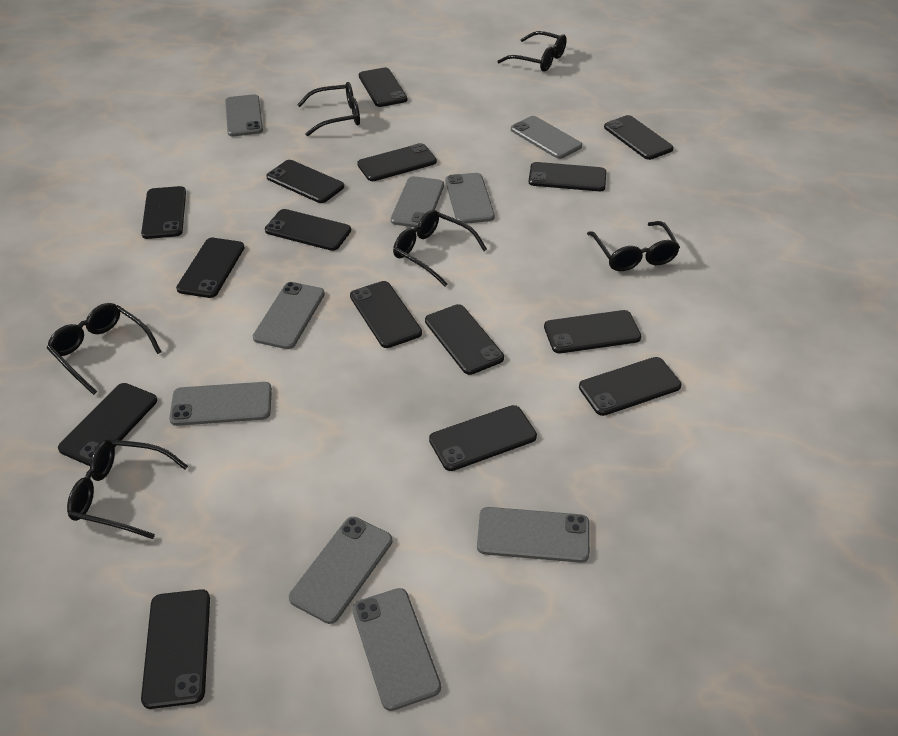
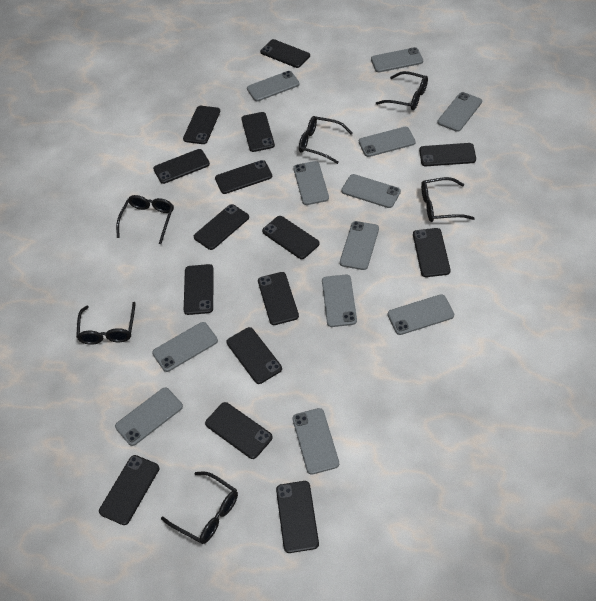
grey phone: [169,382,272,426] [225,94,263,136] [253,282,325,349] [289,517,392,624] [352,588,441,711] [391,176,444,227] [445,173,495,224] [477,507,590,563] [511,116,582,159] = 9 -> [115,387,183,446] [152,322,218,372] [247,71,300,101] [292,408,339,475] [293,161,329,205] [322,274,357,327] [340,221,379,270] [341,174,401,208] [359,127,416,157] [371,47,423,72] [388,294,454,335] [437,92,482,132] = 12

